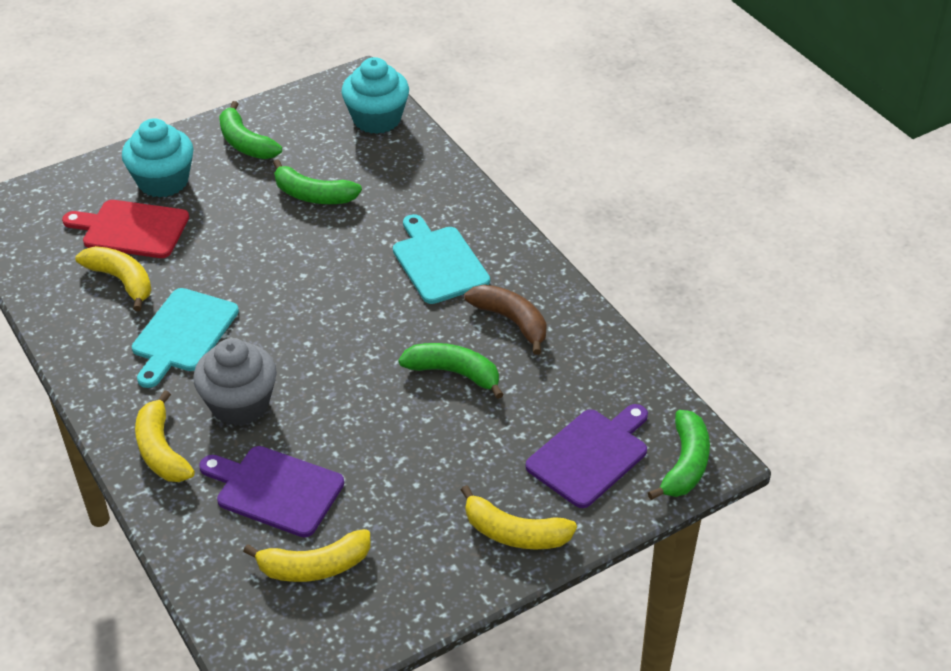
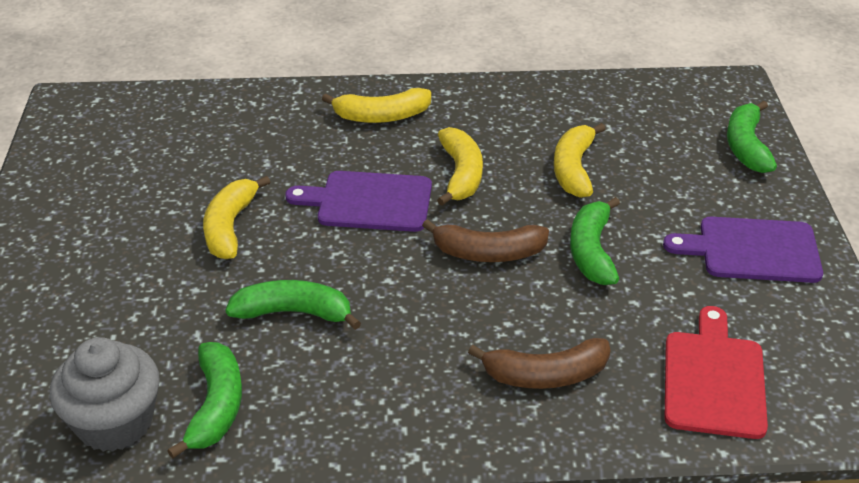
brown banana: [464,284,547,355] = 1 -> [422,219,549,262] [468,338,611,389] = 2
turquoise cupcake: [122,118,193,198] [342,57,409,134] = 2 -> none = 0
turquoise cutting board: [132,288,239,388] [393,214,490,304] = 2 -> none = 0

